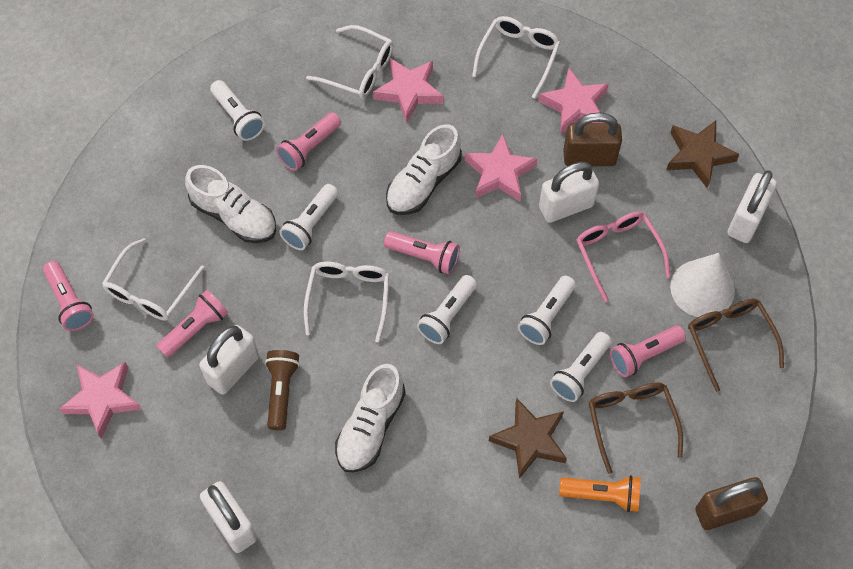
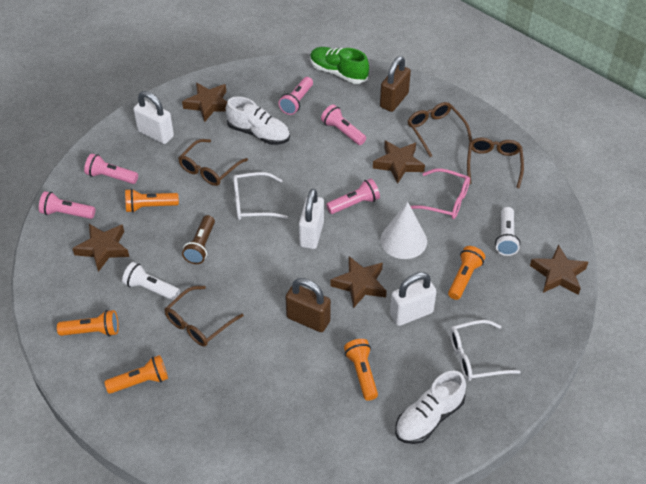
brown glasses: [589,382,683,474] [688,298,784,392] = 2 -> [164,286,244,346] [178,139,248,186] [408,102,472,157] [467,138,524,188] = 4
brown star: [489,398,567,479] [666,120,739,188] = 2 -> [72,224,129,272] [182,83,227,123] [330,256,387,308] [373,140,425,184] [530,244,588,295] = 5
green shoe: none = 0 -> [310,47,369,84] = 1
orange flashlight: [559,475,641,512] = 1 -> [57,310,119,336] [104,355,168,394] [125,189,179,213] [344,339,378,401] [448,246,485,300] = 5
pink star: [59,362,141,439] [373,58,444,123] [465,134,537,201] [539,68,609,134] = 4 -> none = 0
white flashlight: [210,80,265,141] [279,184,338,250] [417,275,477,344] [518,276,576,345] [550,332,612,402] = 5 -> [122,262,180,301] [495,207,520,256] = 2
white glasses: [102,238,205,321] [304,261,389,342] [306,25,393,98] [472,16,561,99] = 4 -> [233,172,288,220] [450,320,521,381] = 2
white padlock: [199,325,259,395] [200,481,257,553] [539,162,599,223] [728,170,777,243] = 4 -> [133,91,174,144] [299,189,324,249] [390,272,437,326] = 3
white shoe: [185,165,276,243] [335,364,406,473] [386,124,462,215] = 3 -> [226,97,290,145] [395,370,466,444] = 2

